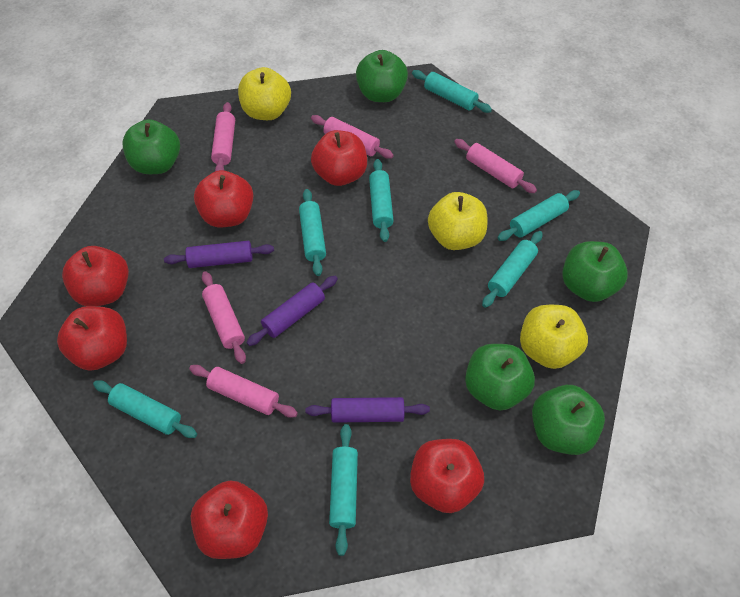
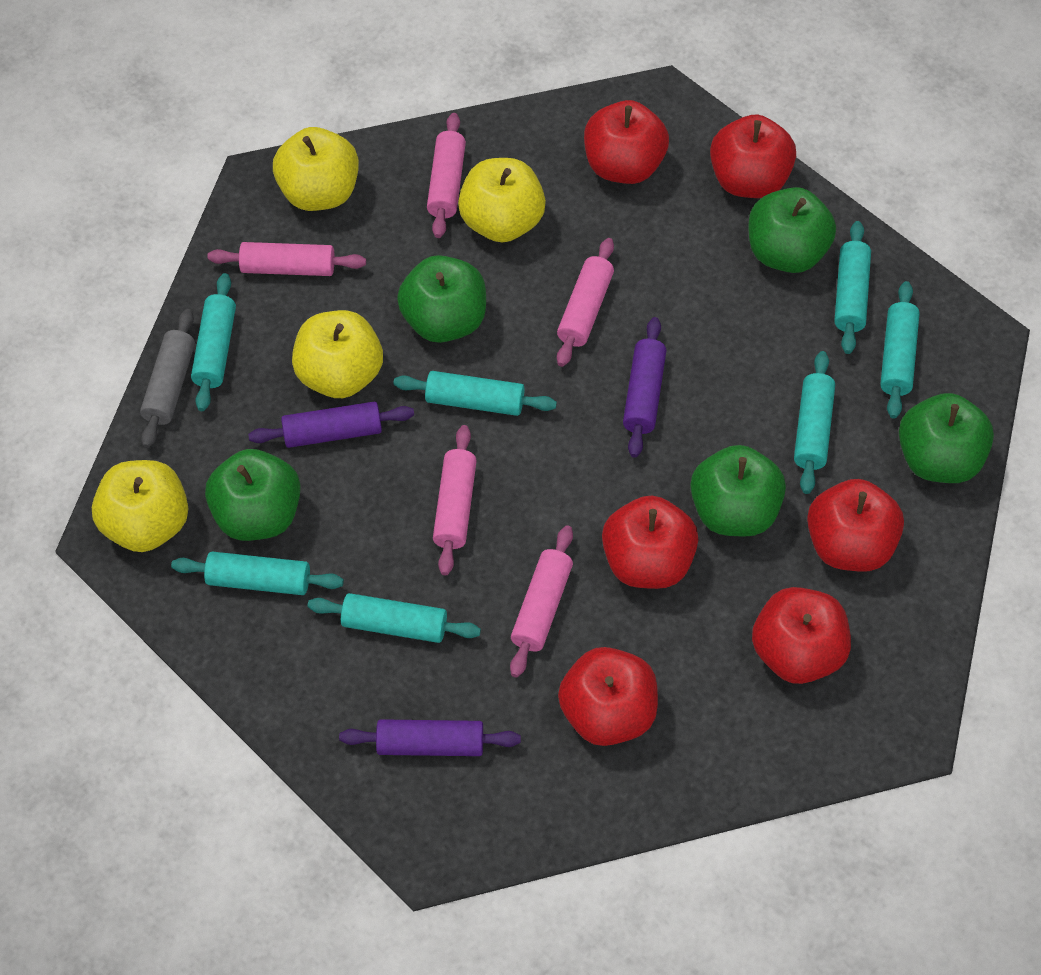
grey rolling pin: none = 0 -> [140,309,195,448] = 1
yellow apple: [238,67,291,120] [428,192,487,250] [520,305,588,369] = 3 -> [92,460,188,552] [273,127,359,211] [292,310,383,398] [458,158,546,243] = 4

